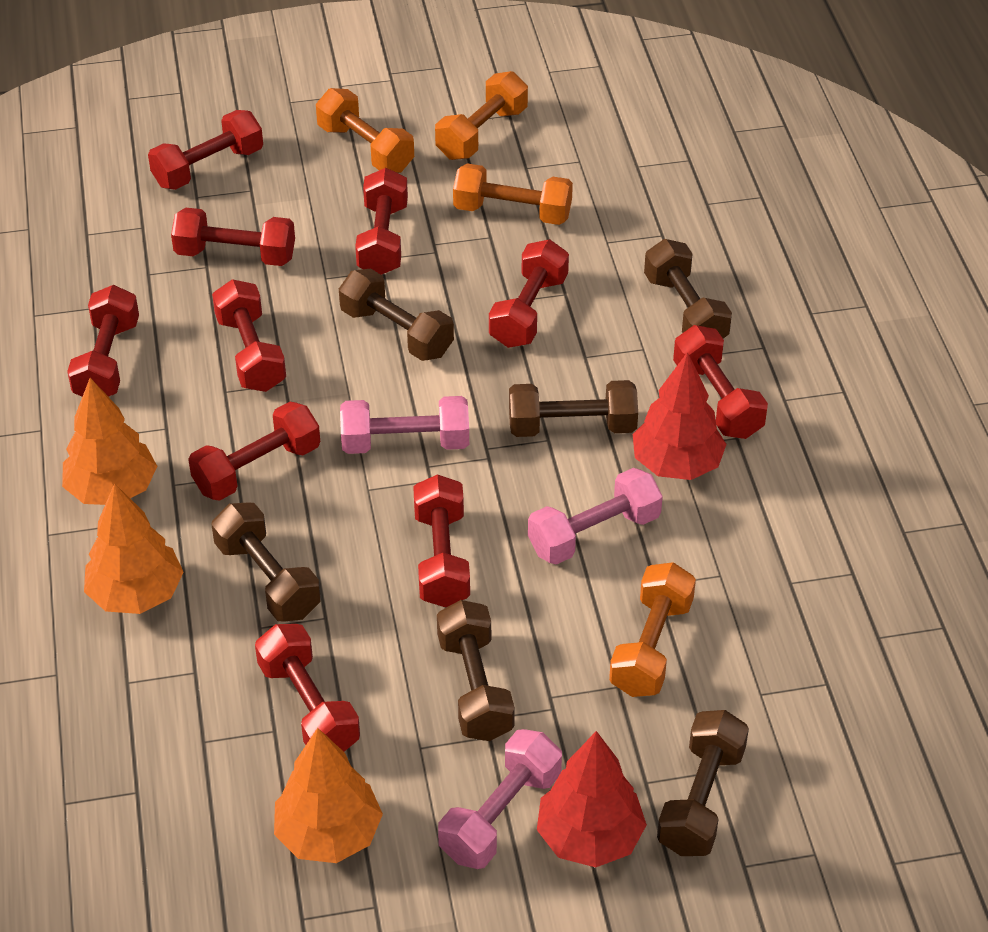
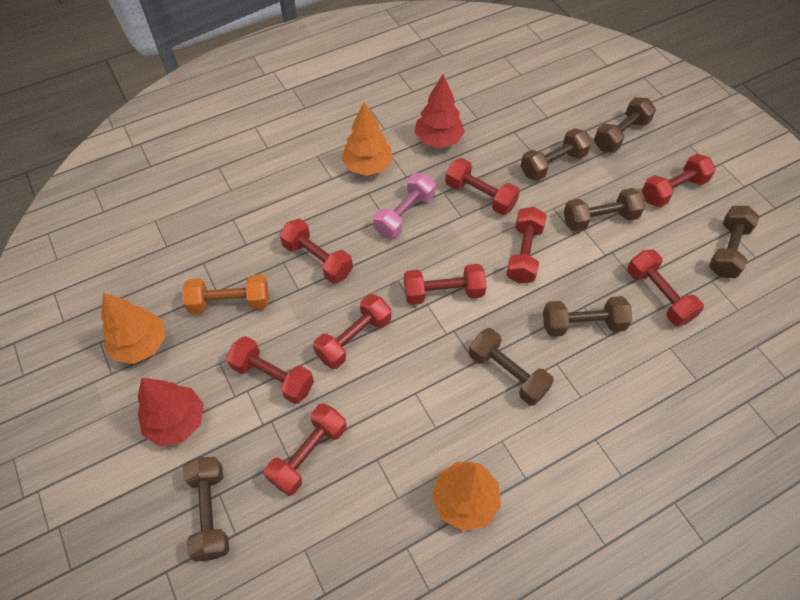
brown dumbbell: [211,502,321,622] [339,268,454,361] [437,600,515,741] [509,380,638,437] [644,239,732,338] [657,710,749,856] = 6 -> [183,457,229,562] [469,328,554,406] [520,128,592,181] [543,296,632,337] [564,188,645,232] [594,97,656,153] [709,206,760,278] = 7
orange dumbbell: [316,88,414,173] [435,71,528,160] [453,163,573,225] [609,562,696,697] = 4 -> [182,274,269,314] = 1
pink dumbbell: [340,396,469,454] [438,729,562,869] [528,468,663,565] = 3 -> [373,173,436,239] = 1
red dumbbell: [67,285,139,397] [148,110,263,190] [171,208,295,266] [188,402,320,501] [212,279,286,392] [255,624,360,752] [355,168,408,275] [413,474,470,607] [489,239,569,348] [673,325,768,439] = 10 -> [226,336,314,404] [264,403,346,496] [279,219,353,284] [313,294,391,369] [404,264,487,305] [445,158,520,215] [506,207,547,284] [627,249,704,326] [642,154,716,207] = 9

